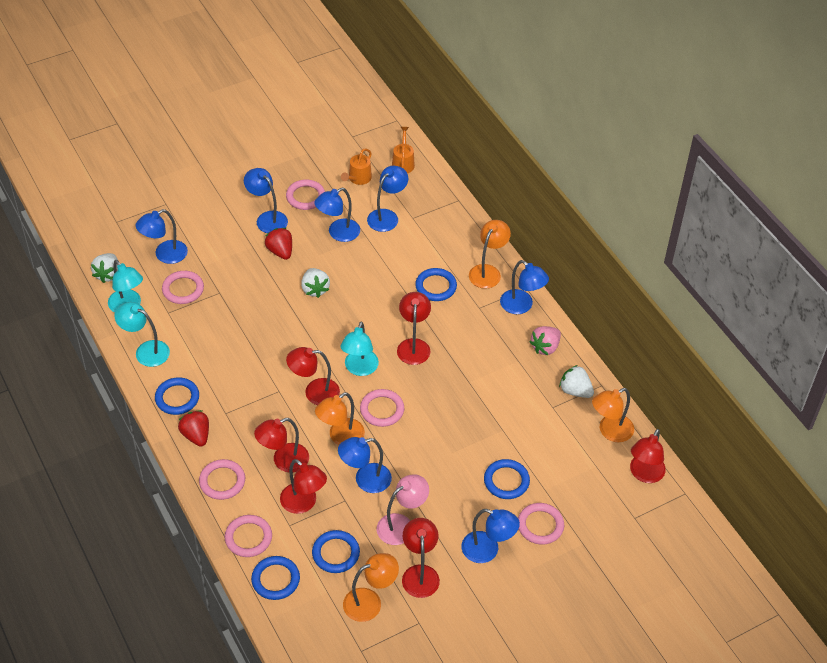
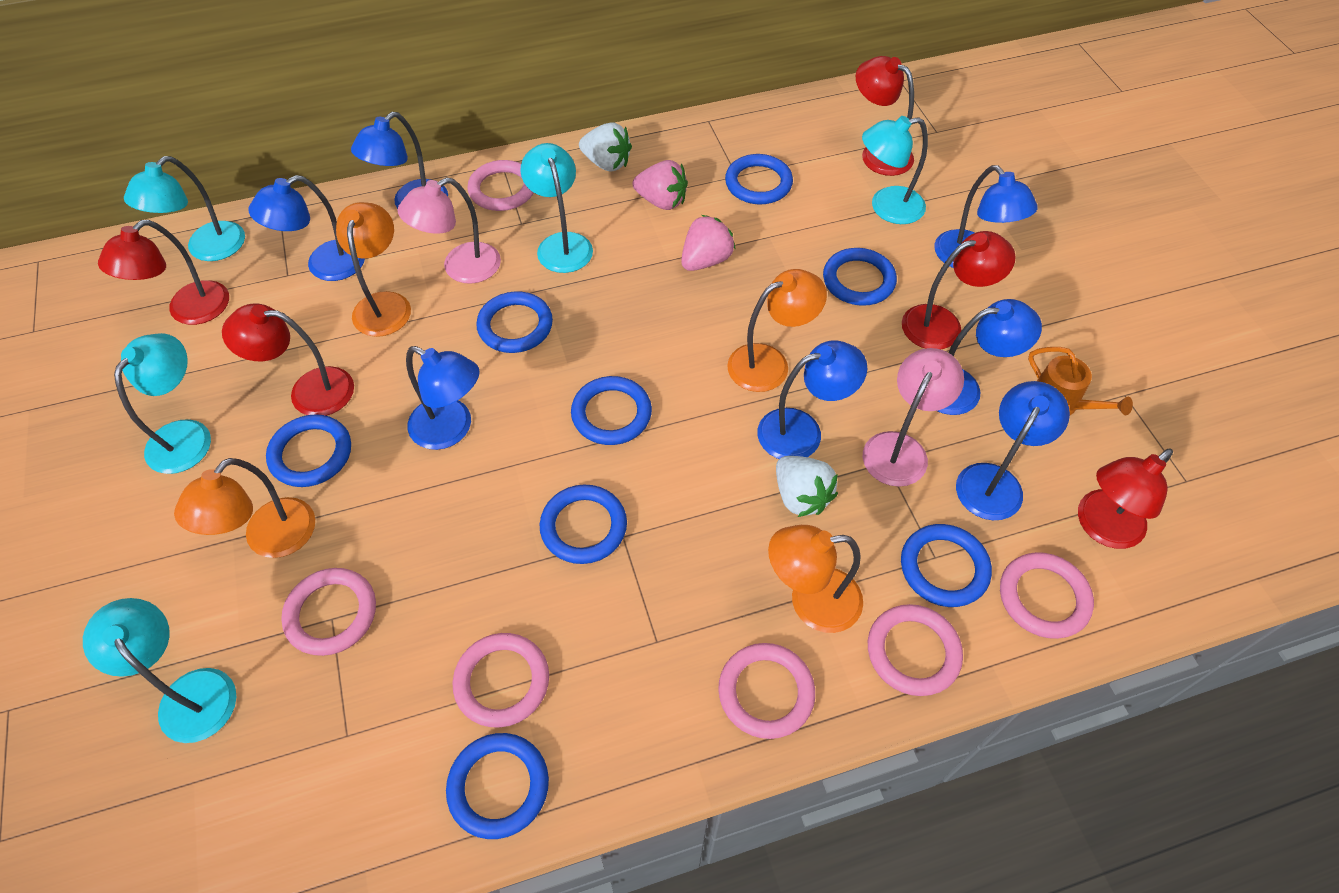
blue ring: [155,377,199,415] [251,556,300,600] [312,530,360,573] [415,268,457,301] [484,459,530,499] = 5 -> [266,414,351,487] [446,733,549,839] [476,291,553,353] [540,485,627,564] [571,376,652,445] [725,154,793,205] [823,248,897,306] [901,524,992,607] = 8
orange watering can: [341,148,372,185] [392,127,415,173] = 2 -> [1028,347,1133,415] = 1
pink lamp: [377,474,429,545] = 1 -> [398,177,501,284] [863,348,964,487] = 2
pink strawberry: [529,326,561,355] = 1 -> [632,160,688,210] [681,215,736,271] = 2
red lamp: [254,418,309,472] [280,459,327,514] [286,347,340,405] [397,292,431,365] [402,518,440,598] [630,429,666,483] = 6 -> [98,220,229,325] [222,303,354,416] [856,56,914,176] [902,231,1016,349] [1078,449,1173,549] = 5
red strawberry: [178,410,209,447] [265,228,292,260] = 2 -> none = 0
turquoise lamp: [108,260,143,313] [115,302,170,367] [340,321,379,376] = 3 -> [83,598,236,743] [114,333,211,474] [124,156,245,261] [521,143,593,273] [862,116,928,224] = 5
white strawberry: [91,253,118,283] [301,268,330,298] [559,365,594,398] = 3 -> [579,122,632,172] [776,456,838,517] = 2

